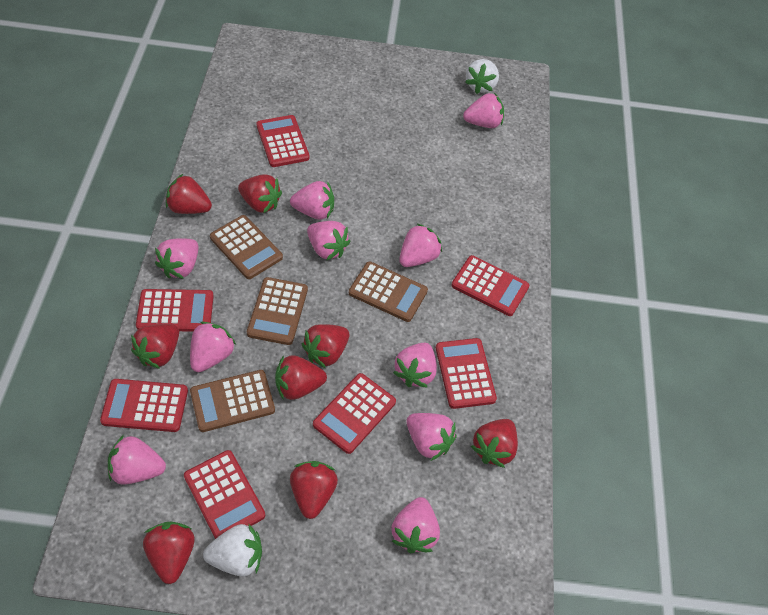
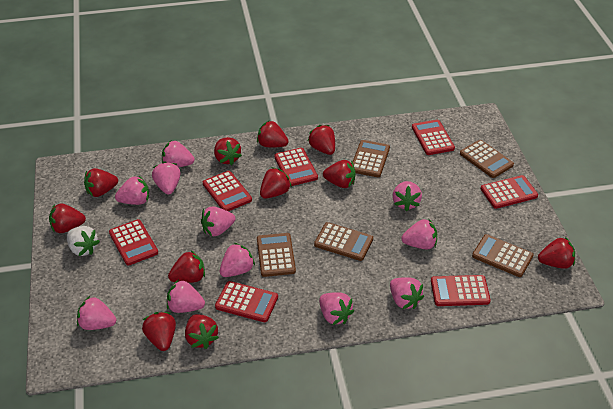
brown calculator: [190,370,275,432] [210,215,283,279] [247,277,308,345] [349,261,428,322] = 4 -> [257,233,296,277] [314,222,373,261] [353,140,390,177] [460,140,514,178] [472,234,534,277] = 5
pink strawberry: [108,435,166,485] [155,238,198,279] [190,322,236,372] [290,181,334,220] [307,221,350,261] [391,497,440,553] [393,343,437,388] [399,223,442,267] [406,413,456,461] [463,93,504,128] = 10 -> [77,296,116,330] [115,176,149,205] [152,161,181,195] [162,141,194,167] [167,279,205,313] [201,206,236,236] [220,243,255,277] [319,292,354,325] [390,277,424,309] [393,181,422,211] [401,218,437,249] = 11
red strawberry: [131,324,179,369] [143,521,195,584] [166,174,212,214] [238,174,282,213] [275,355,327,400] [290,461,338,519] [302,324,349,368] [471,419,518,468] = 8 -> [49,204,86,233] [84,168,118,197] [142,312,176,351] [168,251,205,283] [185,314,219,349] [214,137,242,165] [257,120,289,148] [260,167,292,199] [308,125,335,155] [323,160,356,188] [538,237,575,269] = 11
white strawberry: [203,524,262,577] [465,59,499,94] = 2 -> [67,226,100,256] = 1

